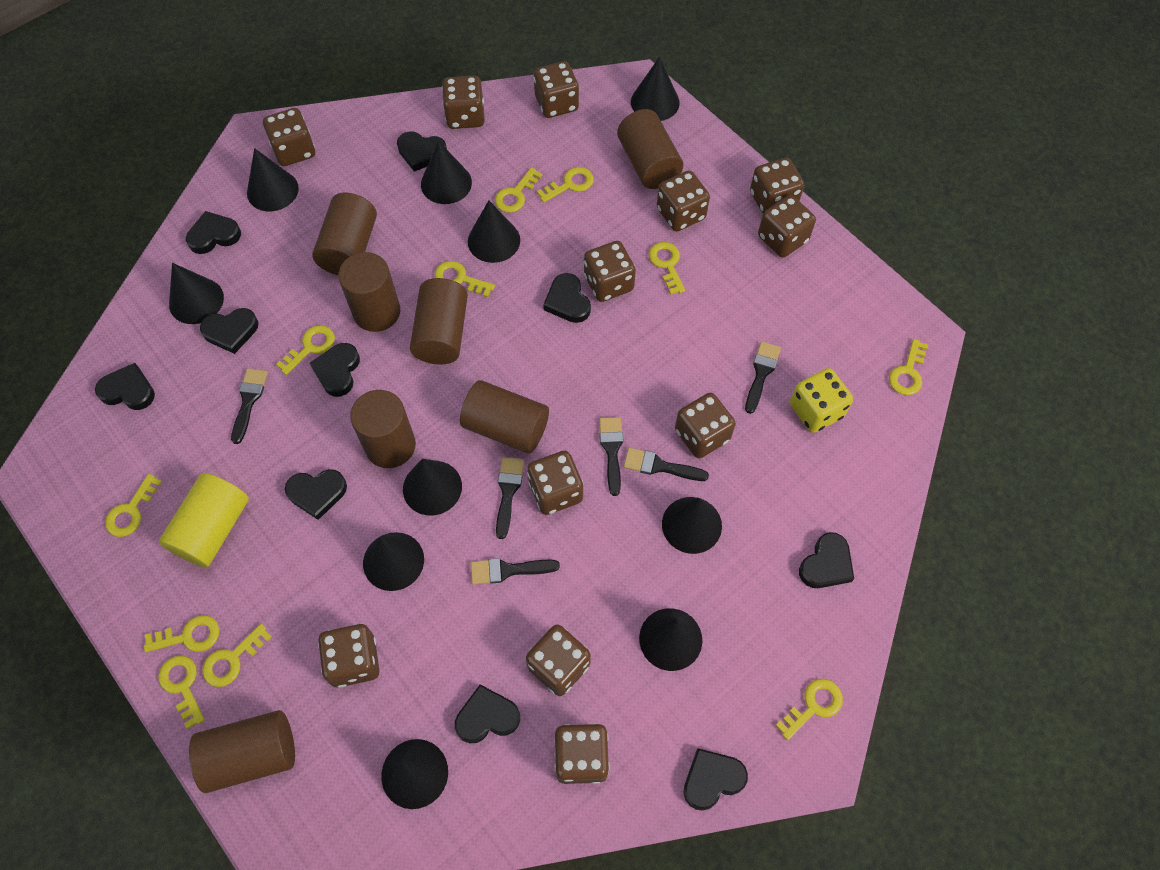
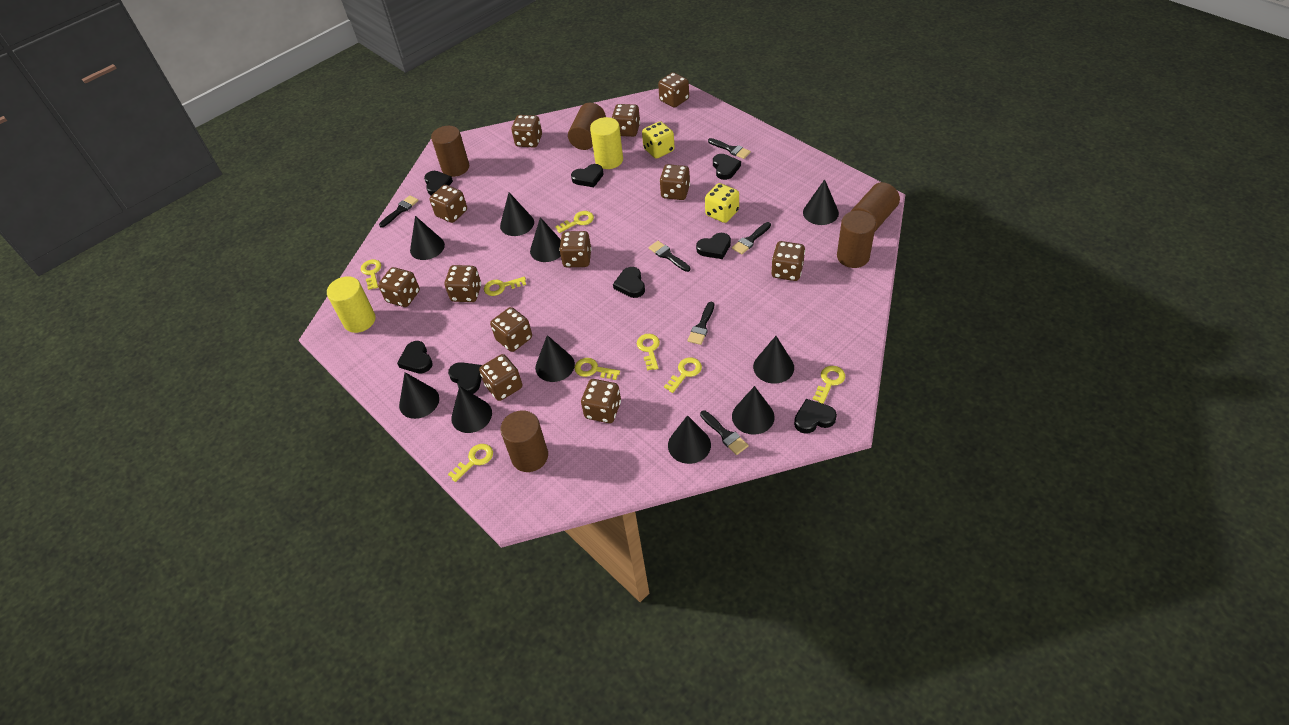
black heart: [95,363,155,410] [186,211,241,254] [200,308,258,354] [285,469,347,520] [310,343,360,397] [397,131,447,171] [455,684,520,743] [543,273,591,323] [684,748,748,811] [799,532,854,588] = 10 -> [397,341,433,374] [424,171,453,195] [448,362,482,394] [571,164,603,187] [613,267,645,298] [696,233,731,259] [713,154,741,180] [794,399,837,434] = 8
brown cylinder: [189,710,295,793] [312,193,377,275] [338,252,400,332] [350,390,416,468] [410,278,468,364] [460,380,549,454] [617,109,683,189] = 7 -> [431,126,469,177] [500,410,548,472] [568,103,606,150] [837,211,876,268] [850,182,900,231] = 5
yellow cylinder: [159,473,249,567] = 1 -> [327,276,375,333] [590,117,623,169] = 2
yellow dice: [790,368,853,433] = 1 -> [642,121,675,159] [705,183,739,223] = 2
yellow key: [105,474,162,537] [144,615,219,653] [158,655,205,729] [202,624,271,687] [276,325,335,375] [434,261,495,298] [495,167,542,213] [537,167,594,203] [649,242,685,295] [776,679,843,740] [889,339,928,395] = 11 -> [361,259,381,290] [448,444,493,482] [484,277,526,296] [555,211,594,233] [574,358,620,380] [637,334,660,371] [664,358,702,393] [813,366,845,404] = 8

